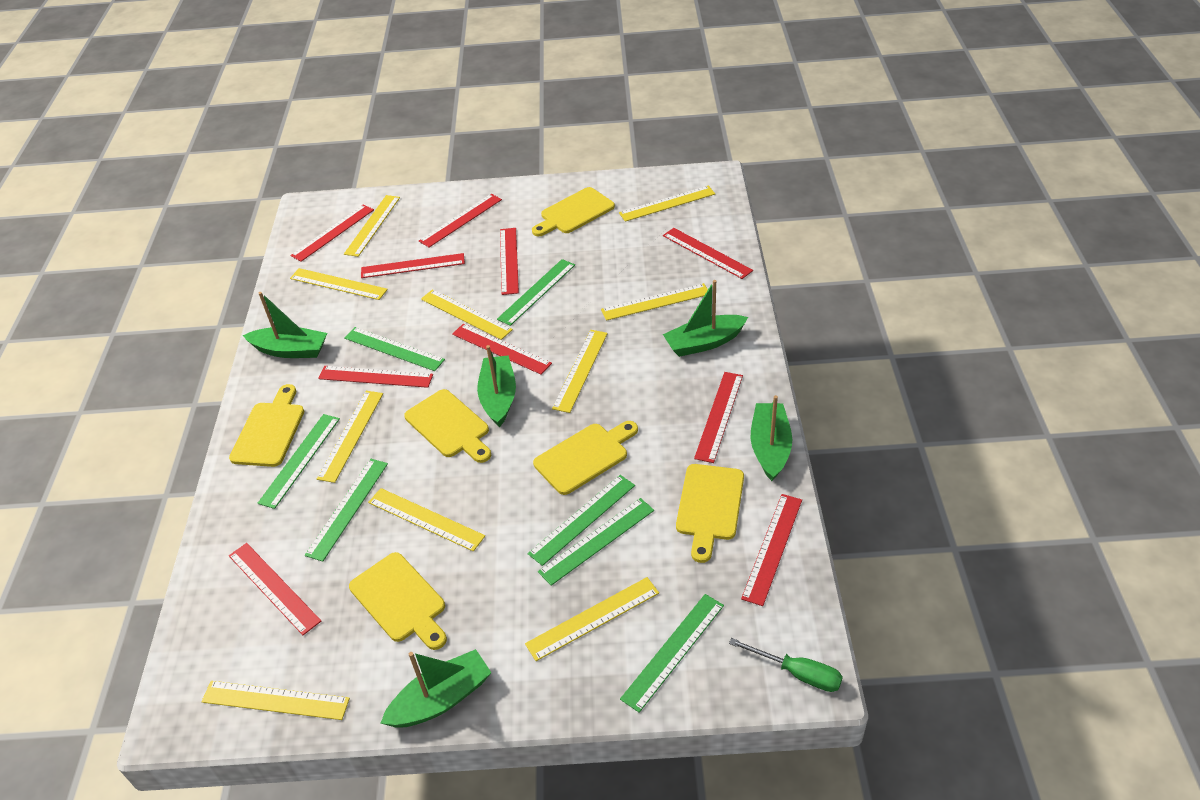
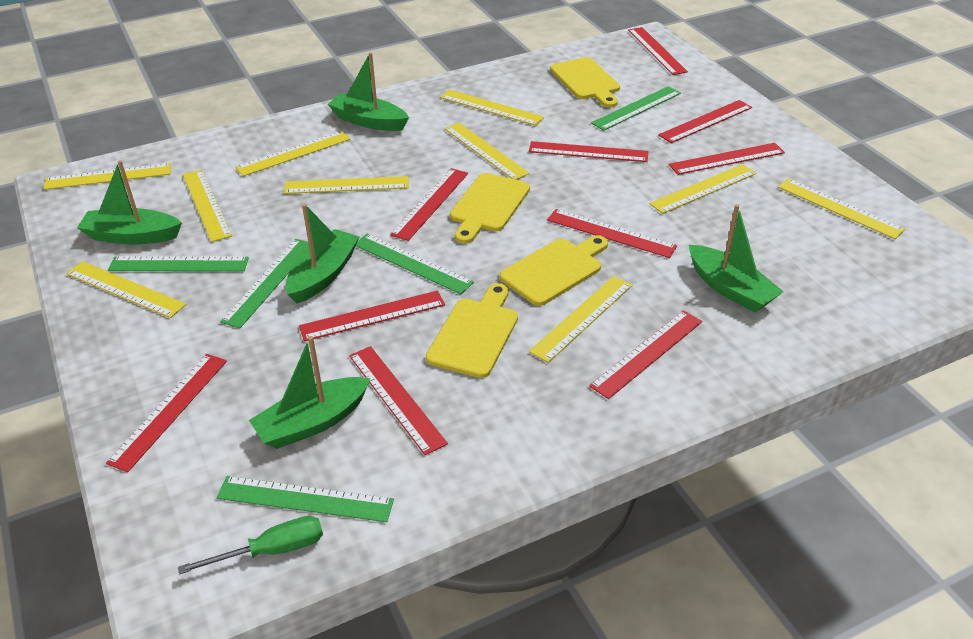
green ruler: [258,414,340,509] [305,459,388,562] [344,327,445,371] [497,259,575,326] [528,475,635,566] [538,498,654,586] [620,594,724,713] = 7 -> [108,256,249,272] [217,476,394,522] [220,239,309,328] [356,234,474,294] [591,86,681,131] = 5
yellow cutting board: [229,384,304,467] [349,552,447,650] [404,389,491,463] [532,187,615,236] [533,421,638,495] [676,464,744,563] = 6 -> [426,283,518,378] [450,173,530,244] [499,235,608,306] [550,57,620,108] = 4

